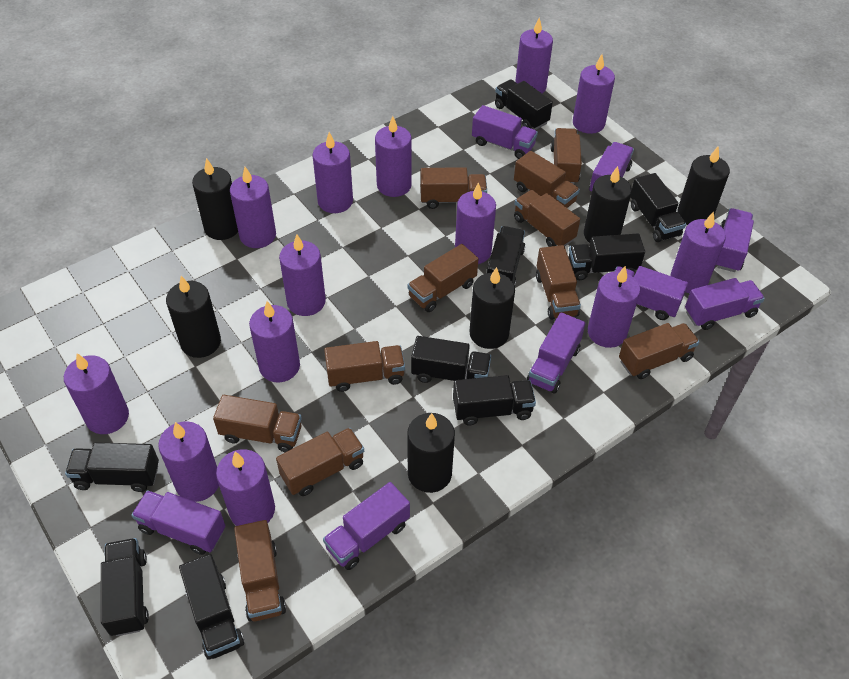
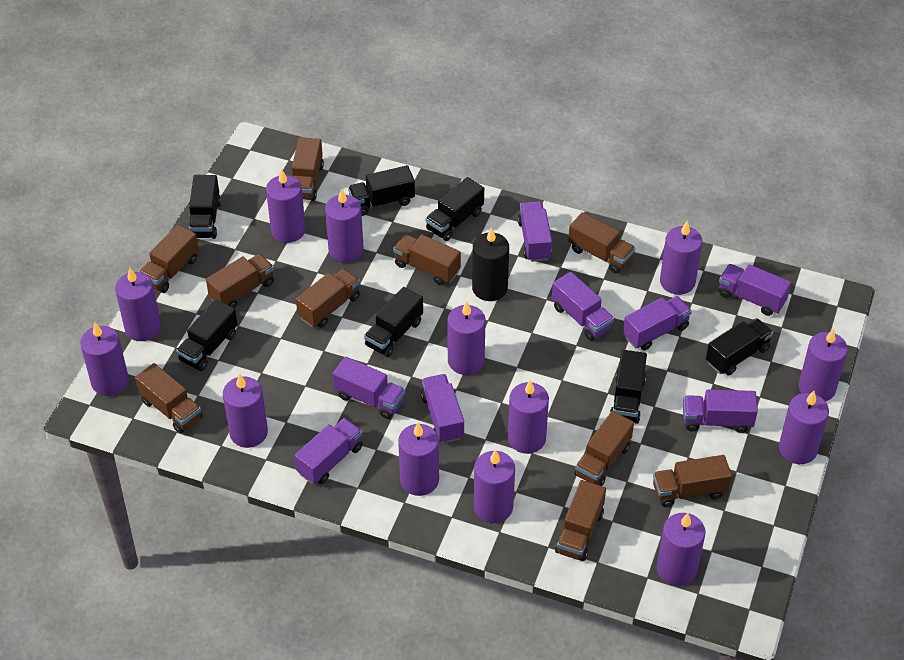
black candle: [166,276,221,358] [192,158,238,240] [407,413,455,493] [470,267,515,349] [584,166,632,243] [677,146,730,225] = 6 -> [472,227,509,301] = 1
black truck: [65,442,159,492] [101,538,149,636] [179,554,244,660] [411,336,491,383] [453,375,536,425] [487,226,525,286] [495,80,553,130] [569,234,645,280] [631,173,686,242] = 9 -> [176,300,238,371] [189,175,221,239] [348,165,415,216] [364,287,423,357] [425,177,484,241] [610,350,647,424] [706,318,773,376] = 7
brown truck: [213,395,302,452] [234,520,286,622] [276,428,364,496] [324,341,405,392] [408,244,479,312] [420,167,487,209] [514,151,580,208] [514,190,580,247] [536,245,581,320] [550,128,582,184] [619,323,699,379] = 11 -> [135,363,202,433] [139,225,199,293] [206,254,274,308] [292,137,324,201] [296,269,360,328] [393,234,461,285] [555,480,606,561] [568,212,635,274] [574,411,634,486] [653,455,732,507] = 10

